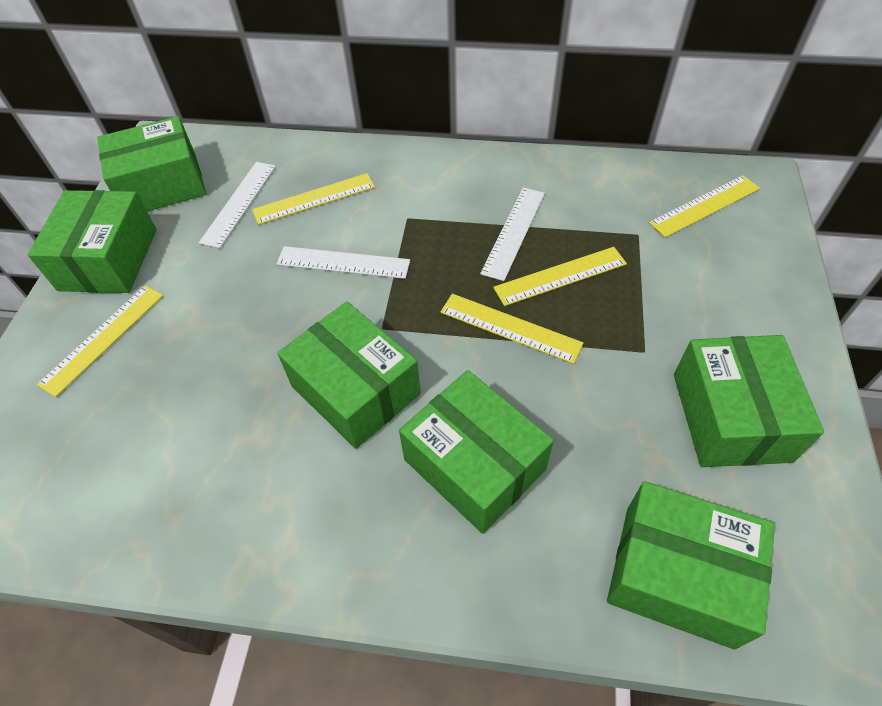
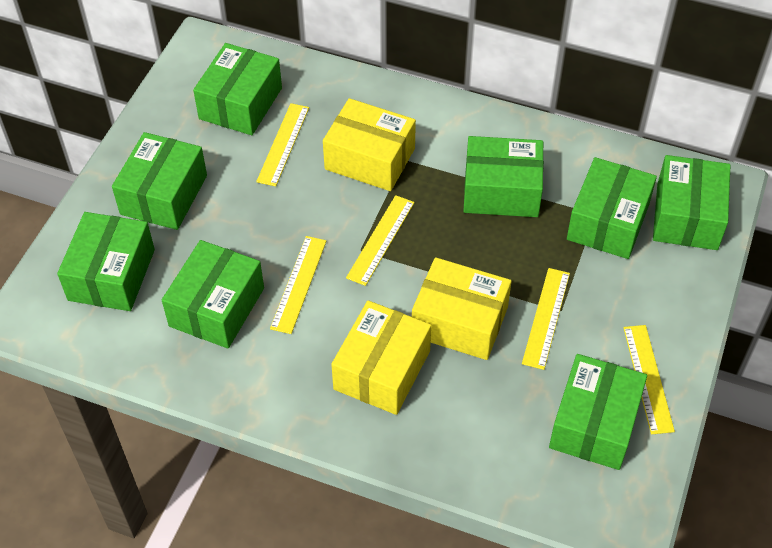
green box: [28,190,157,293] [97,116,206,211] [277,302,421,449] [399,370,554,534] [607,481,775,650] [674,335,824,467] = 6 -> [57,212,155,311] [112,132,207,230] [162,240,264,349] [193,43,282,135] [463,136,544,217] [549,354,647,470] [567,157,657,259] [653,155,730,250] = 8
white ruler: [199,162,276,248] [277,246,410,279] [480,187,545,281] = 3 -> none = 0
yellow box: none = 0 -> [323,98,416,191] [331,300,431,415] [412,257,512,360] = 3

